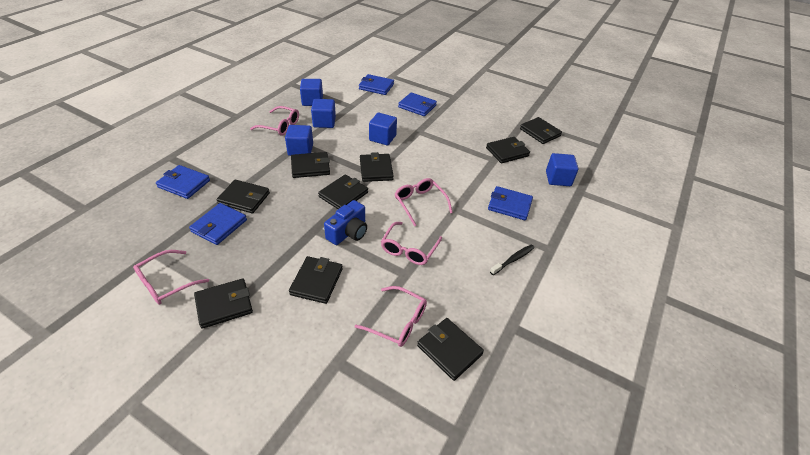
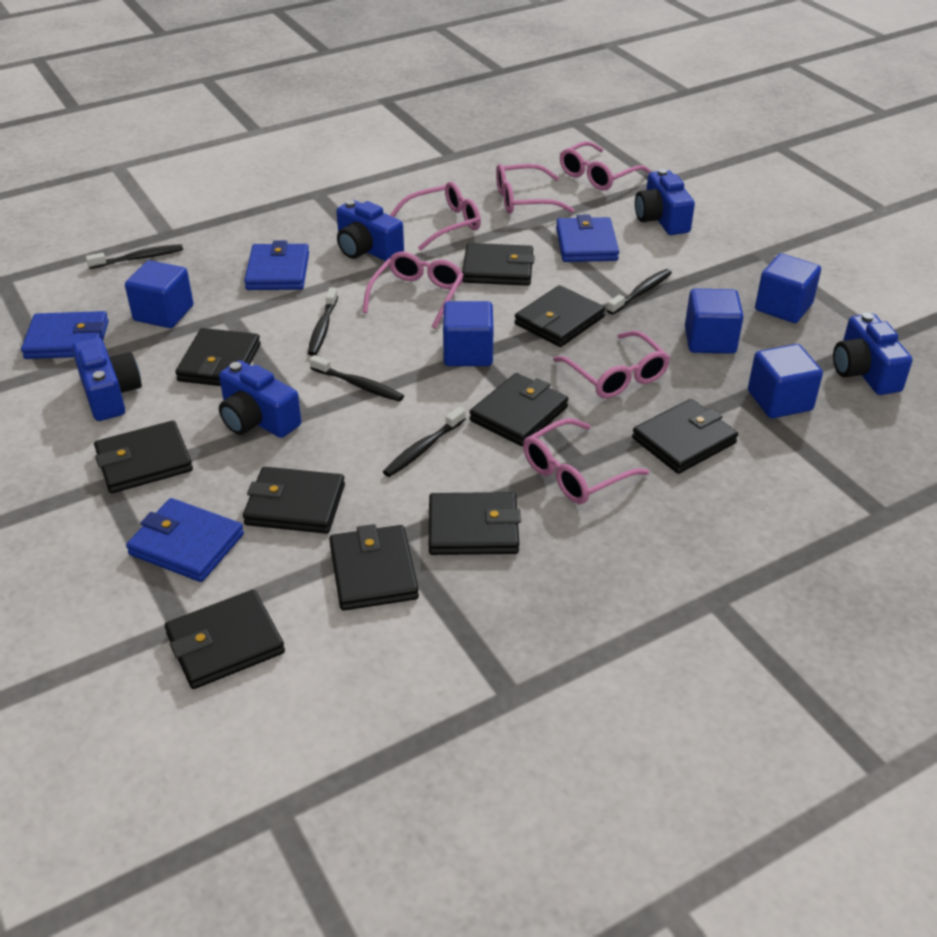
black toothbrush: [490,244,535,275] = 1 -> [86,244,183,269] [308,287,338,356] [309,355,404,402] [383,407,466,477] [607,269,672,315] = 5
black wallet: [194,279,253,329] [217,180,270,213] [289,256,343,304] [291,152,330,178] [318,175,368,209] [360,152,394,182] [417,318,484,381] [486,137,530,163] [520,117,562,144] = 9 -> [94,421,193,493] [165,590,285,689] [175,328,261,386] [243,467,345,534] [329,524,419,611] [429,492,521,555] [462,243,535,286] [470,373,568,446] [515,285,605,347] [632,399,738,474] = 10
blue camera: [324,200,367,245] = 1 -> [72,337,142,421] [219,360,301,438] [336,200,404,261] [635,169,695,235] [833,313,913,395] = 5
blue wallet: [156,165,210,199] [189,203,247,245] [359,74,394,95] [398,92,437,116] [488,186,533,220] = 5 -> [21,311,109,359] [126,498,244,582] [244,241,309,290] [556,215,619,262] = 4
pink glasses: [133,250,209,305] [250,106,299,136] [355,286,427,347] [381,222,442,265] [395,178,453,227] = 5 -> [363,252,464,329] [390,182,481,251] [496,164,574,214] [523,418,649,504] [553,331,670,398] [560,141,651,190] = 6

